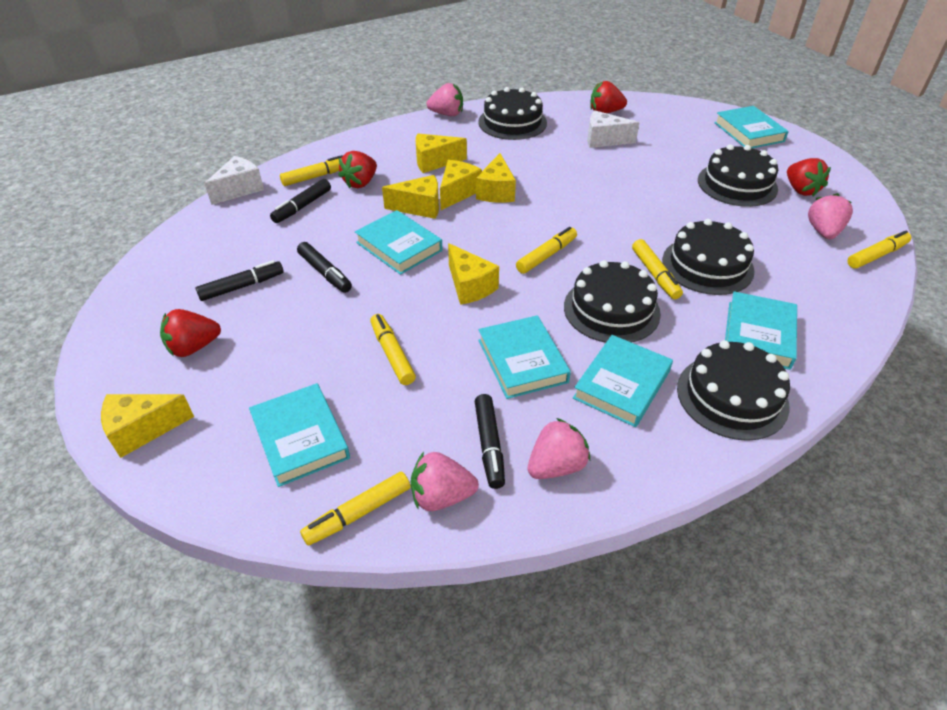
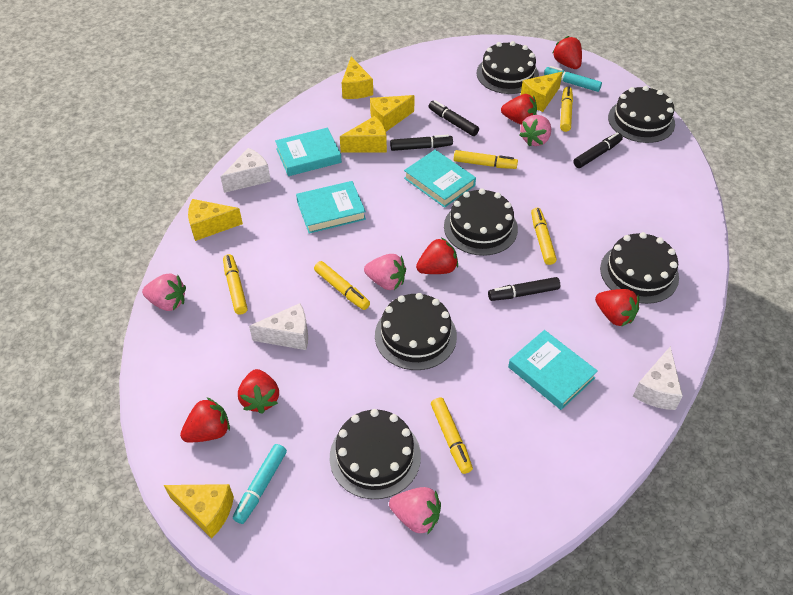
black cake: [478,87,547,140] [564,260,661,343] [662,219,755,295] [677,340,790,441] [698,144,778,207] = 5 -> [330,409,421,499] [375,293,457,370] [444,188,518,256] [476,41,539,94] [600,232,679,304] [608,86,675,143] = 6
red strawberry: [160,309,221,357] [338,151,377,188] [590,81,627,113] [787,158,831,196] = 4 -> [180,397,230,442] [238,369,279,414] [416,237,458,274] [501,94,537,125] [553,36,582,69] [595,289,639,327] = 6
turquoise book: [249,383,350,487] [355,210,443,275] [478,315,571,399] [573,335,673,427] [714,106,789,148] [725,291,797,370] = 6 -> [275,128,342,176] [296,181,366,234] [404,150,476,208] [508,330,598,410] = 4
turquoise marker: none = 0 -> [233,444,287,524] [544,66,602,92] = 2
white cheese: [204,156,264,205] [587,111,639,148] = 2 -> [221,148,271,193] [249,303,308,350] [633,346,683,410] = 3

